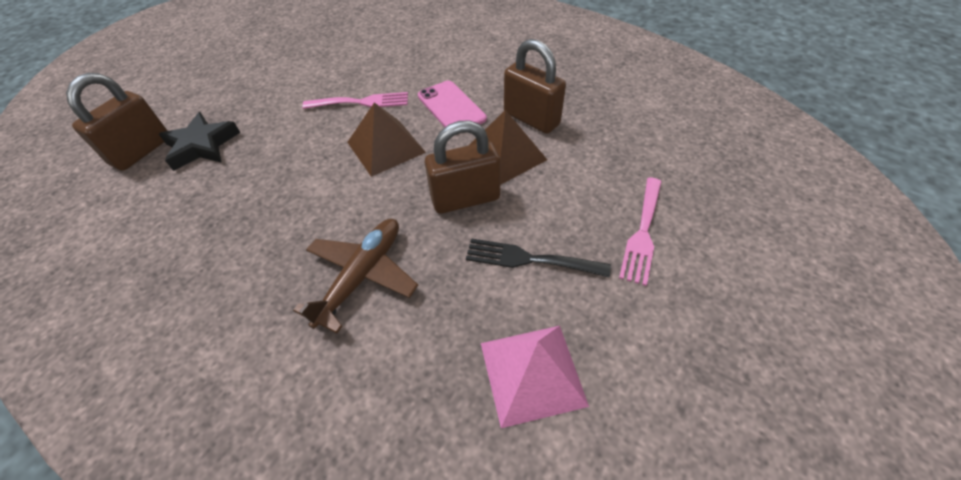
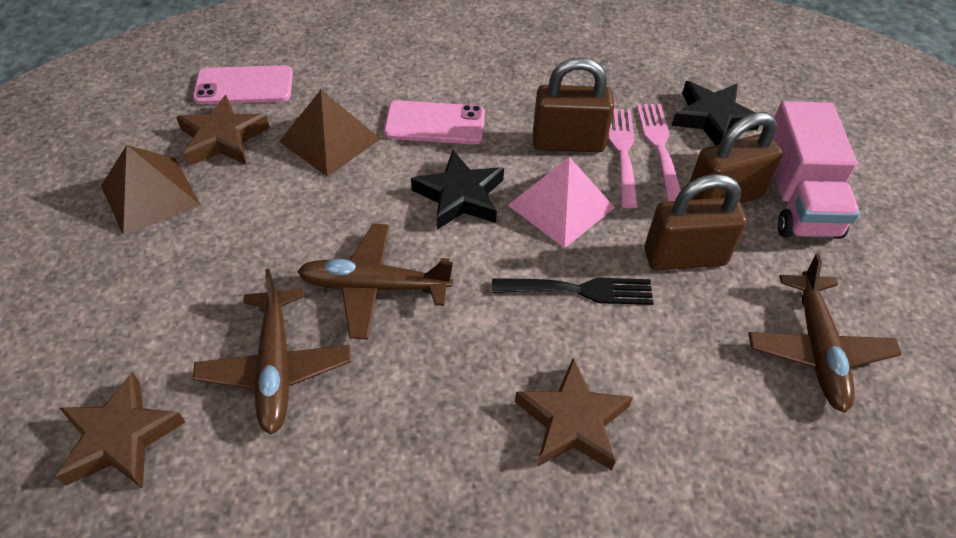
black star: [159,112,240,171] = 1 -> [411,150,504,230] [671,81,759,145] = 2
brown plane: [293,219,418,333] = 1 -> [193,269,351,434] [297,224,453,340] [748,254,902,413] = 3
brown star: none = 0 -> [56,372,186,489] [176,95,270,166] [515,358,633,470] = 3
pink phone: [418,81,487,127] = 1 -> [193,65,293,104] [384,100,485,145] = 2
pink truck: none = 0 -> [773,101,860,239] = 1

